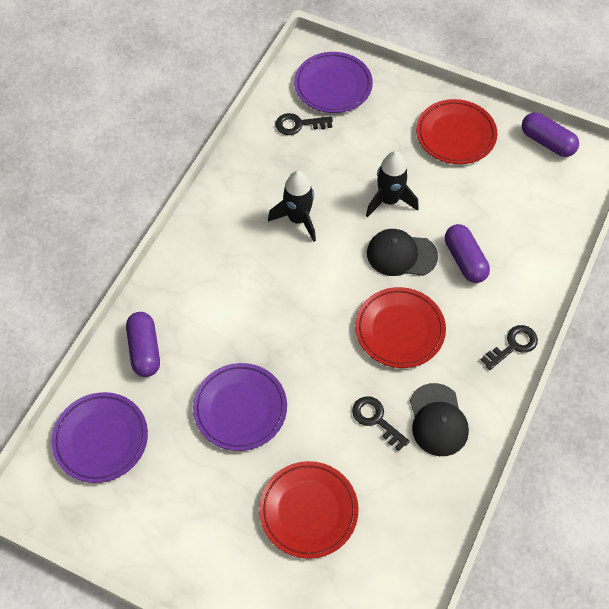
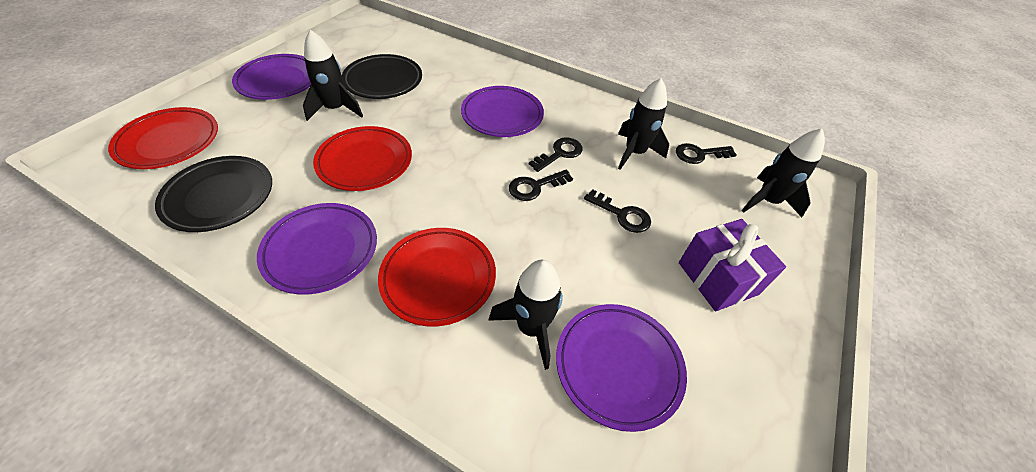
black cap: [367,229,438,276] [410,383,469,456] = 2 -> none = 0
black key: [275,113,333,135] [352,396,410,451] [481,325,538,370] = 3 -> [509,170,573,201] [529,137,583,172] [584,189,651,233] [676,143,737,164] = 4
black plate: none = 0 -> [155,156,272,232] [342,54,422,99] = 2
black rocket: [268,171,316,242] [366,151,419,218] = 2 -> [303,30,363,121] [488,260,563,370] [618,78,669,170] [742,128,825,218] = 4
purple capsule: [126,312,160,377] [445,224,490,283] [522,113,579,157] = 3 -> none = 0
purple gift: none = 0 -> [679,219,786,312] = 1
purple plate: [52,392,148,483] [193,363,287,451] [294,52,373,113] = 3 -> [232,54,311,100] [257,203,377,295] [461,86,544,137] [556,304,687,432] = 4

